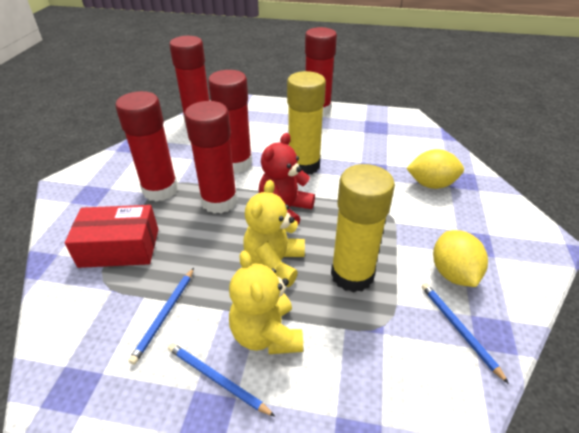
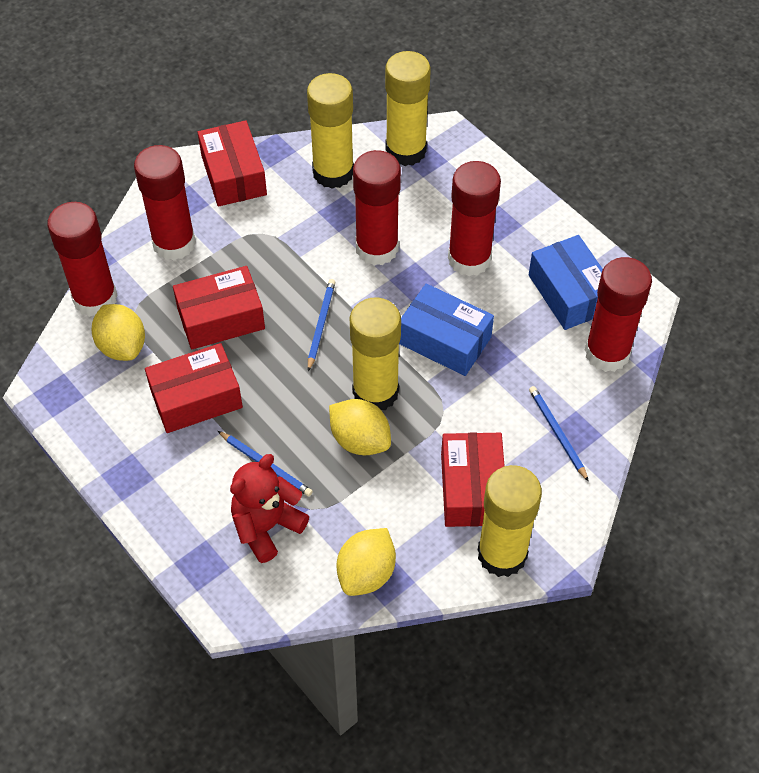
blue box: none = 0 -> [399,284,494,376] [529,235,603,330] = 2
red box: [65,205,158,268] = 1 -> [145,343,243,433] [173,266,265,350] [198,120,267,207] [441,433,504,527] = 4
yellow glue stick: [287,71,326,175] [331,164,395,292] = 2 -> [307,73,354,189] [350,297,401,410] [385,51,431,166] [478,465,542,577] = 4
yellow lemon: [406,149,464,189] [433,230,488,287] = 2 -> [91,304,145,361] [329,399,391,455] [336,528,396,596] = 3
yellow teddy bear: [229,250,303,354] [243,180,305,287] = 2 -> none = 0

